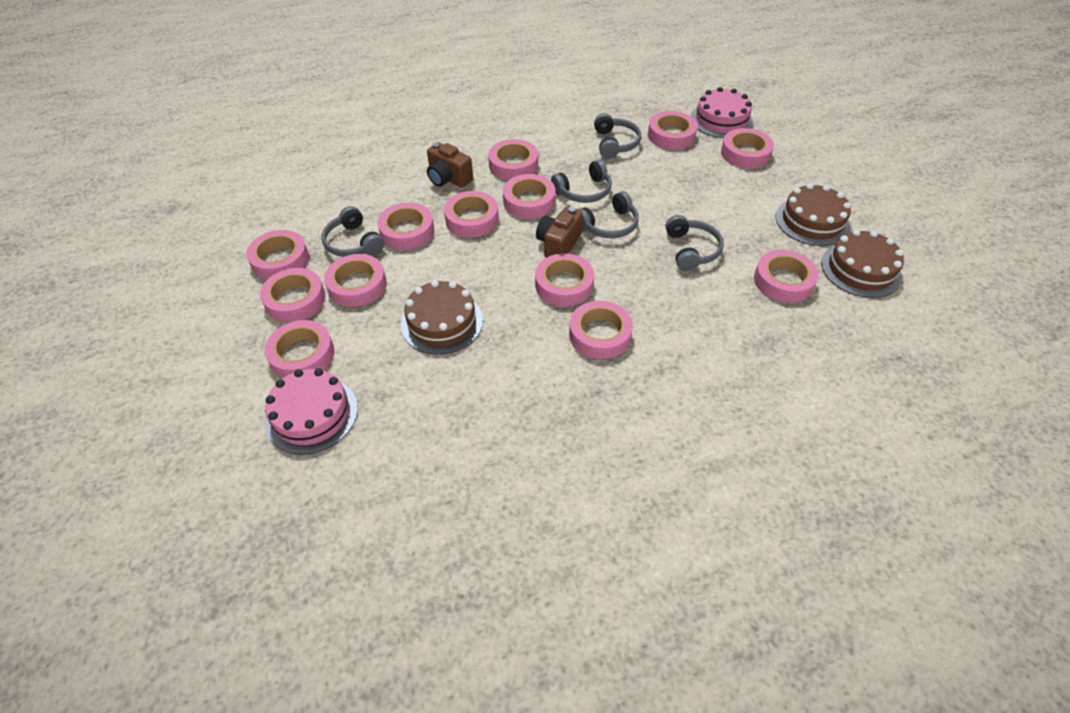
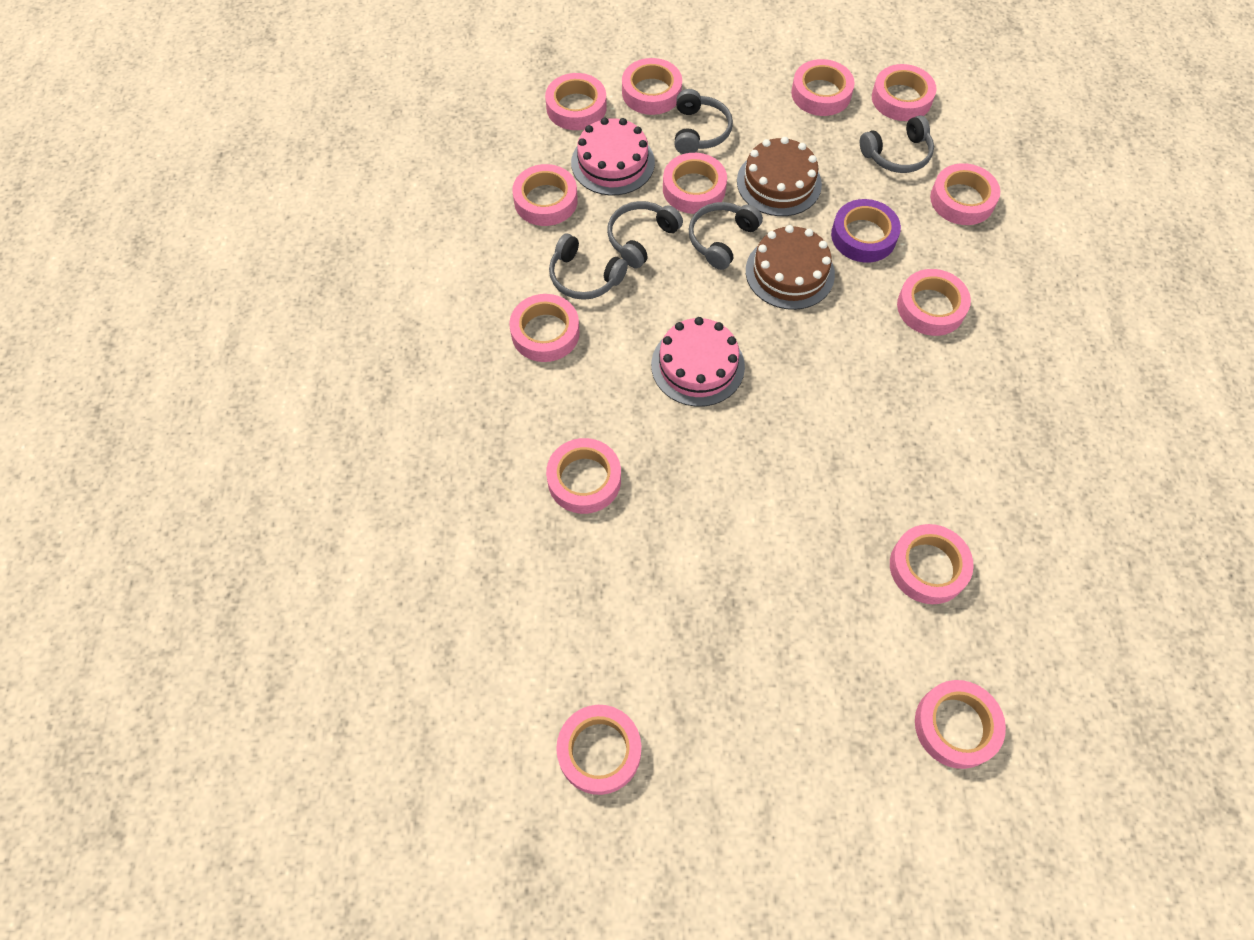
brown cake: [401,280,483,355] [776,183,851,246] [821,230,904,298] = 3 -> [737,137,822,216] [746,225,835,310] = 2
brown camera: [427,142,473,188] [536,207,583,258] = 2 -> none = 0
purple tape: none = 0 -> [831,199,901,263] = 1

